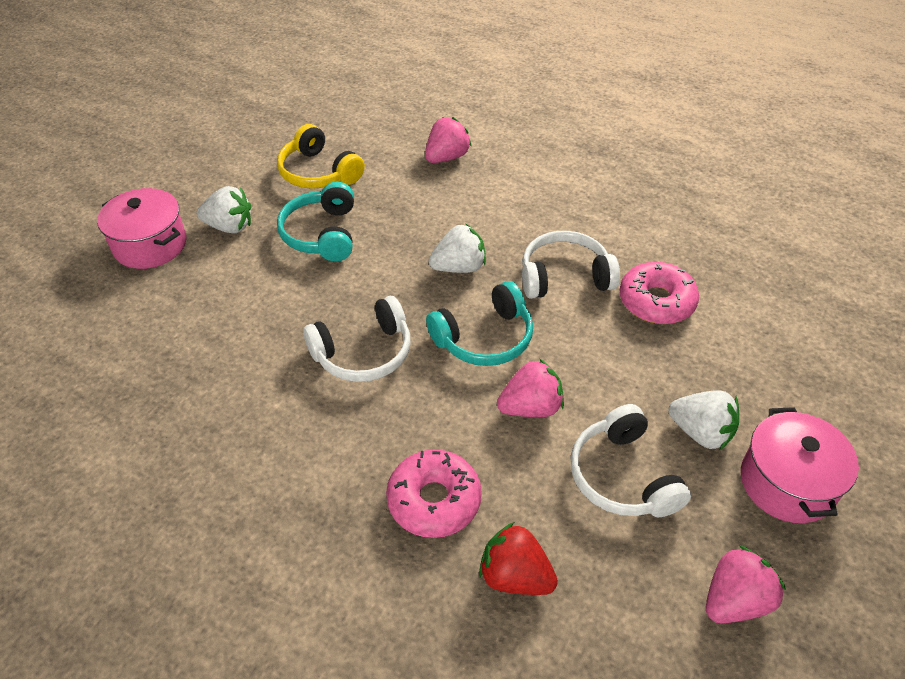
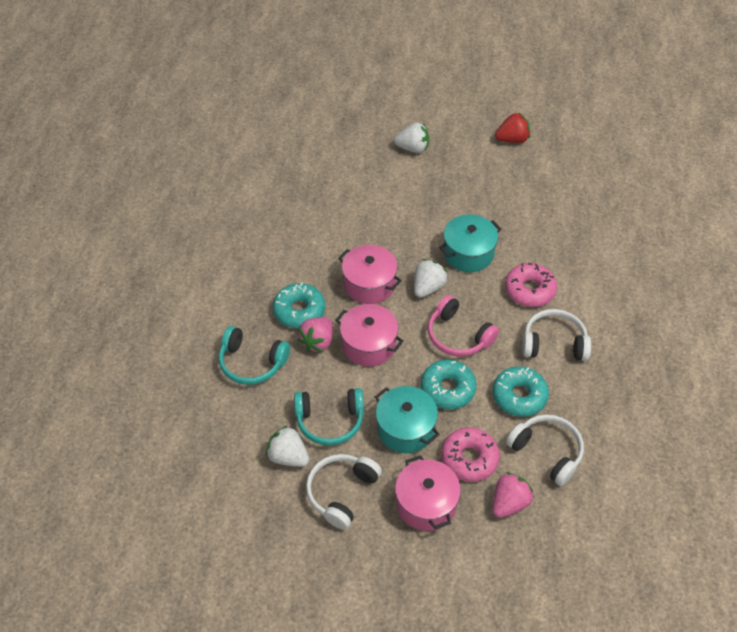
pink headphones: none = 0 -> [428,295,499,357] = 1
pink pot: [97,188,186,269] [741,407,859,523] = 2 -> [335,304,404,367] [338,245,402,304] [395,455,461,531] = 3
pink strawberry: [425,117,472,163] [497,359,564,417] [706,545,786,623] = 3 -> [298,317,333,352] [492,472,534,518] = 2
turquoise donut: none = 0 -> [273,283,325,328] [421,359,477,409] [492,366,549,417] = 3
turquoise pot: none = 0 -> [375,386,440,453] [439,214,502,272] = 2
yellow headphones: [277,124,365,189] = 1 -> none = 0

